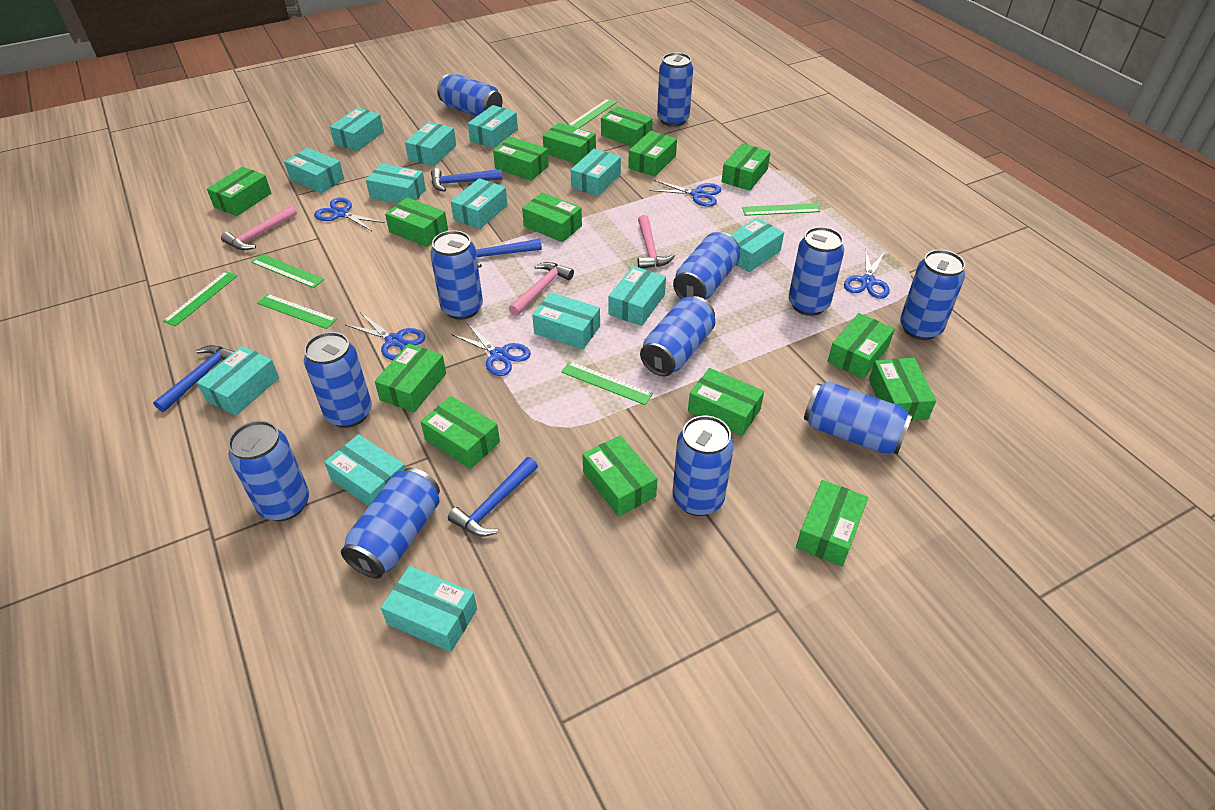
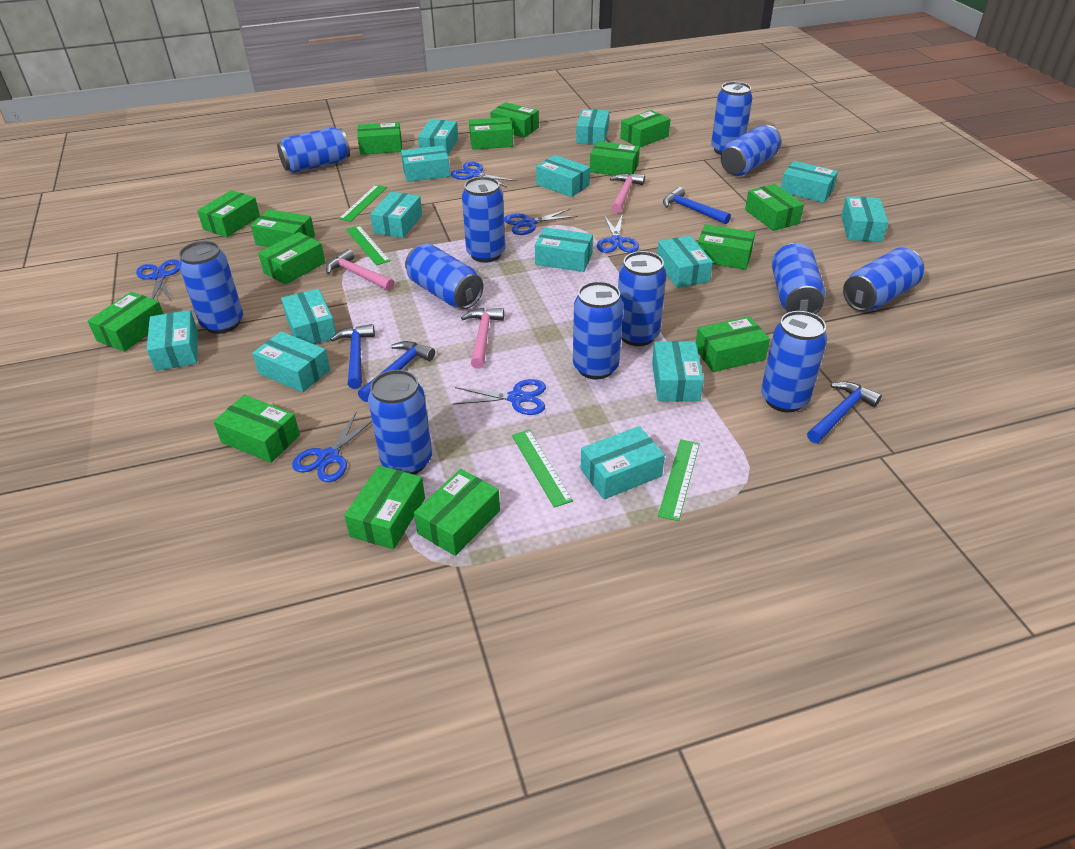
blue scissors: [314,197,385,231] [346,312,425,360] [451,323,531,376] [649,180,722,207] [844,249,890,299] = 5 -> [136,259,180,302] [292,411,372,482] [451,162,516,187] [453,379,546,415] [504,209,577,235] [597,215,639,253] = 6
green ruler: [163,271,238,326] [251,254,324,288] [257,294,337,329] [561,361,653,405] [569,99,617,128] [742,203,821,216] = 6 -> [339,185,387,222] [346,225,390,266] [512,430,573,508] [658,439,700,521] = 4
turquoise box: [197,346,279,416] [284,148,344,193] [324,434,406,507] [330,108,384,151] [366,163,426,204] [381,566,477,652] [405,122,456,166] [451,178,507,229] [468,105,518,148] [532,292,600,350] [571,149,621,196] [609,266,666,326] [731,218,784,272] = 13 -> [147,310,198,371] [252,331,330,393] [281,289,336,344] [370,192,422,238] [401,145,450,182] [418,119,458,155] [535,228,593,272] [536,155,590,197] [576,109,609,145] [581,426,665,499] [652,341,704,401] [657,236,713,288] [781,161,838,203] [841,196,888,242] = 14

